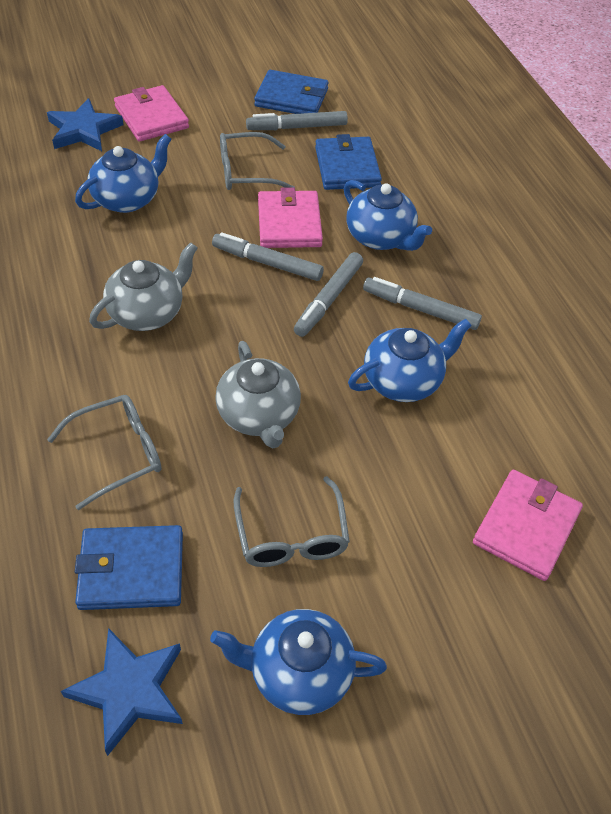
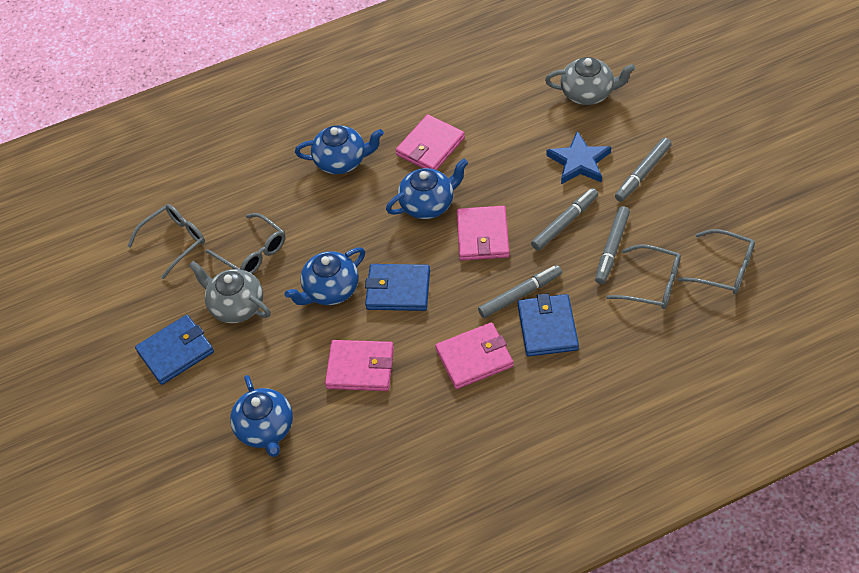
blue star: [47,98,123,151] [61,628,183,756] = 2 -> [546,131,611,184] = 1
grey glasses: [47,395,161,510] [220,132,295,190] [234,476,350,567] = 3 -> [127,204,205,279] [206,213,285,274] [606,244,681,309] [678,229,755,294] = 4
pink wallet: [114,85,189,141] [258,187,323,248] [473,470,583,581] = 3 -> [325,340,394,391] [396,114,465,170] [435,322,514,389] [457,206,510,261] = 4

